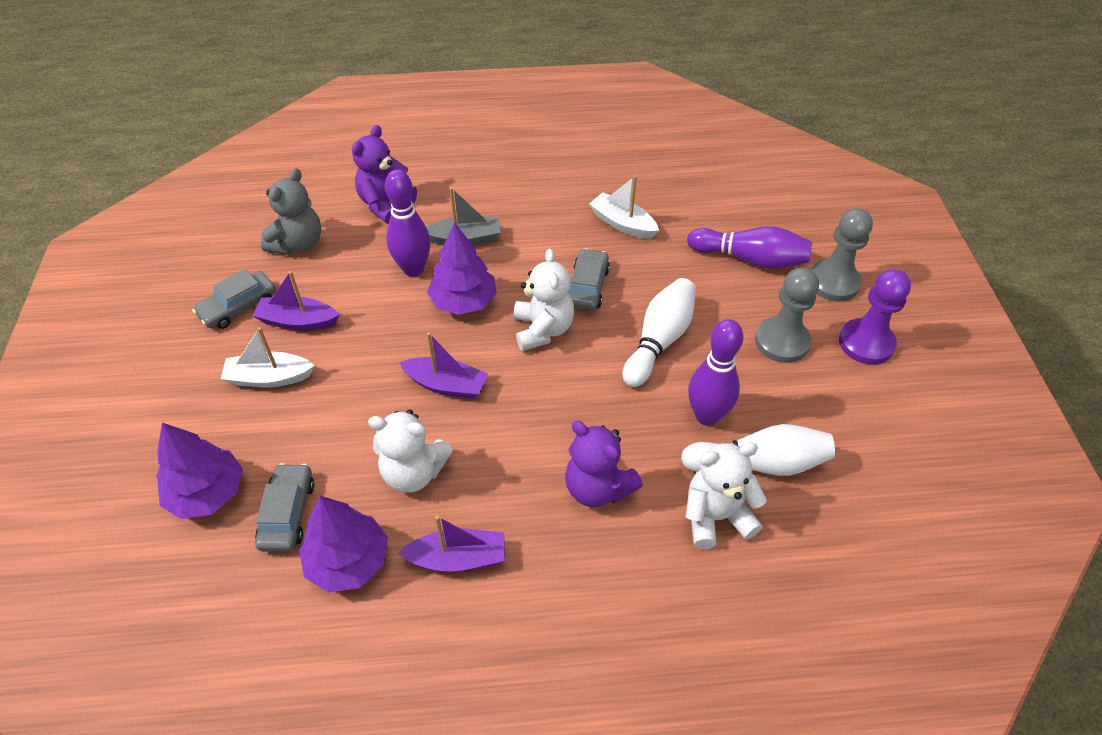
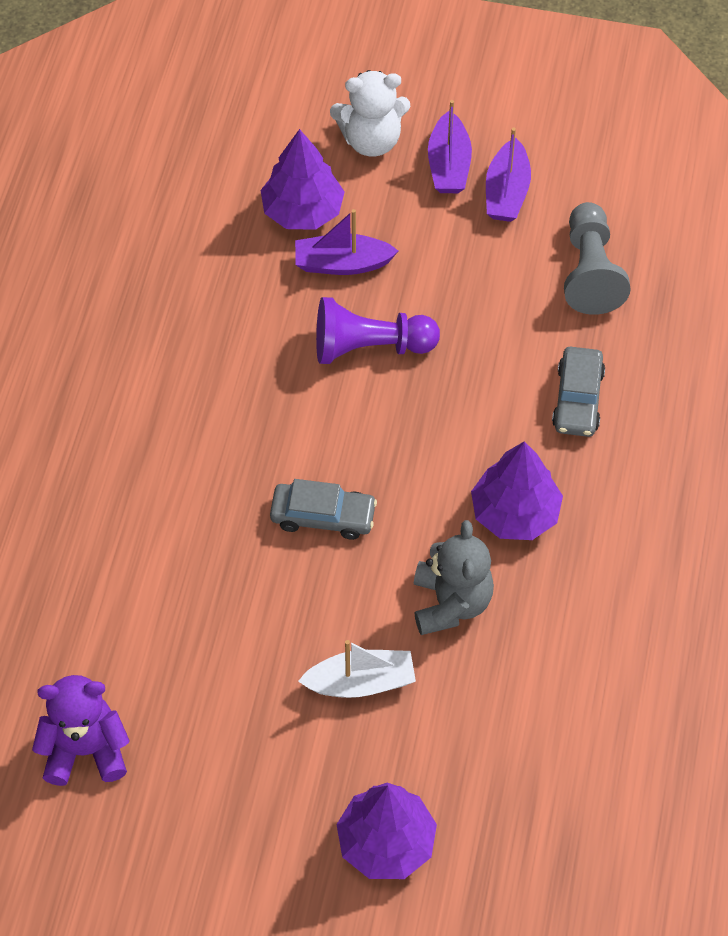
grey boat: [426,187,501,245] = 1 -> none = 0
grey car: [192,269,276,329] [255,463,314,552] [568,249,610,311] = 3 -> [270,479,377,540] [552,347,605,437] = 2
grey pawn: [755,267,819,363] [811,208,873,301] = 2 -> [564,202,631,315] = 1
purple bowling pin: [385,169,430,277] [687,226,812,269] [688,319,743,426] = 3 -> none = 0
purple teddy bear: [352,125,417,224] [565,421,643,507] = 2 -> [32,675,130,786] = 1
white boat: [221,327,314,387] [589,175,659,239] = 2 -> [298,640,416,698] = 1
white bowling pin: [623,278,696,387] [681,424,835,476] = 2 -> none = 0
white teddy bear: [368,409,453,493] [514,248,574,351] [686,442,767,549] = 3 -> [330,70,410,157] = 1

